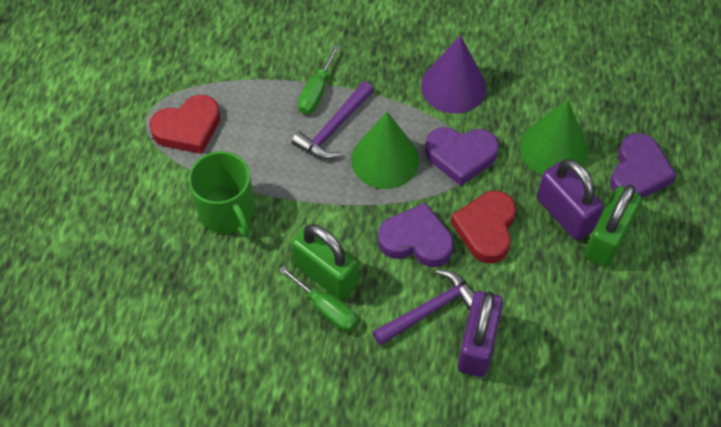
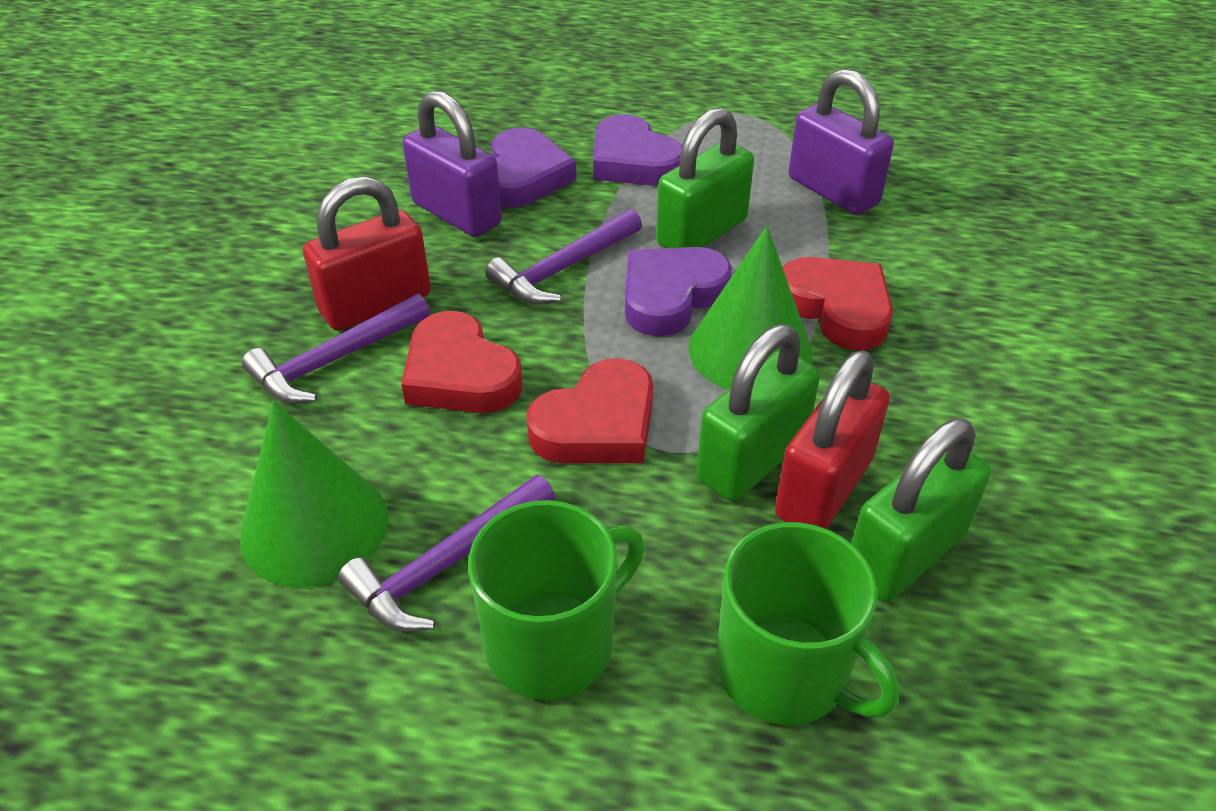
green mug: [188,151,254,236] = 1 -> [468,500,645,700] [716,522,899,725] = 2
green padlock: [291,224,359,300] [584,185,642,267] = 2 -> [656,107,754,248] [696,324,820,501] [851,419,991,602] = 3
green screwdriver: [279,266,357,331] [298,45,340,114] = 2 -> none = 0
purple cone: [421,35,486,114] = 1 -> none = 0
purple hammer: [292,81,374,159] [373,270,475,346] = 2 -> [242,294,430,404] [338,475,555,632] [485,209,642,304] = 3
red heart: [149,95,220,154] [451,191,516,263] = 2 -> [401,311,522,413] [526,358,653,463] [782,257,893,350] = 3
red padlock: none = 0 -> [303,176,431,331] [775,350,890,529] = 2

